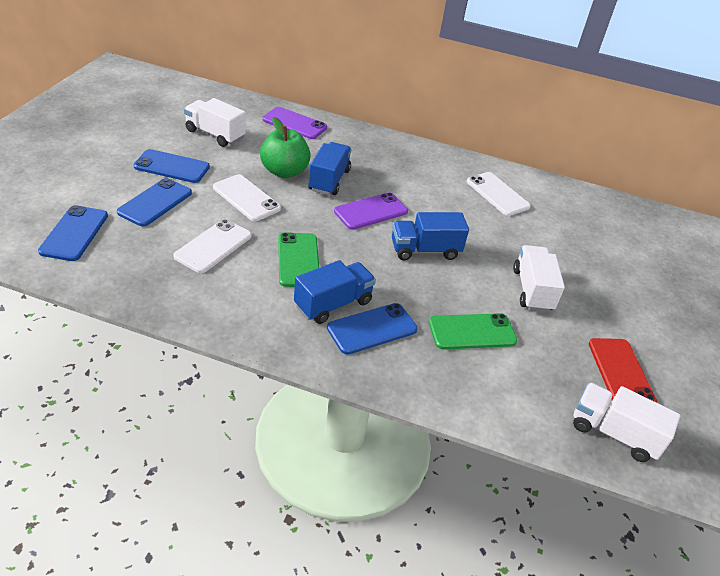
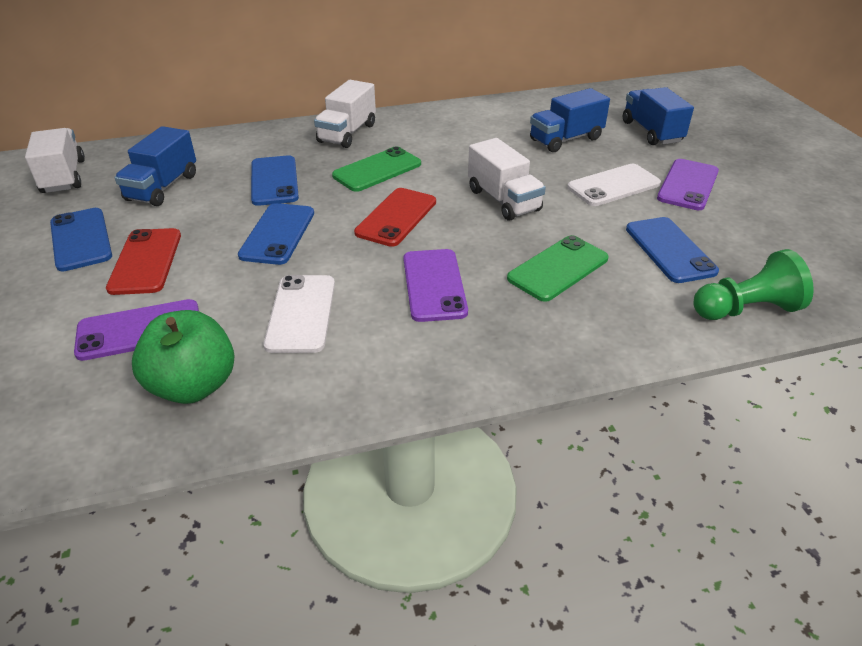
green pawn: none = 0 -> [693,249,814,320] = 1
purple phone: [262,107,327,139] [334,192,408,230] = 2 -> [74,299,199,361] [403,249,468,322] [657,159,719,210] = 3
red phone: [589,338,657,403] = 1 -> [106,228,181,295] [354,188,436,247] = 2
white phone: [173,219,251,273] [213,174,281,221] [467,172,531,216] = 3 -> [264,275,335,353] [567,164,661,206] = 2

